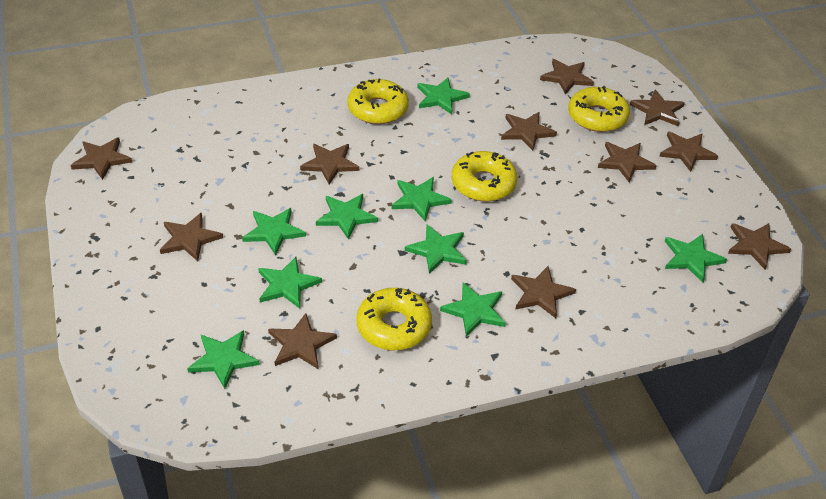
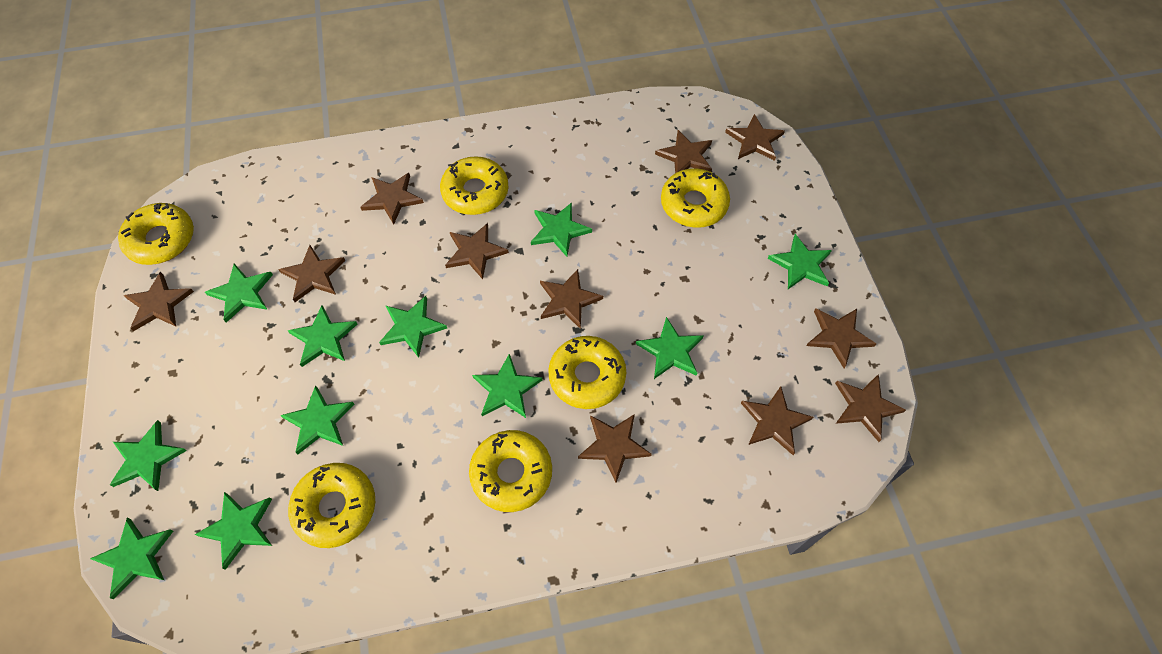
green star: [187,330,260,389] [242,208,306,255] [258,257,322,309] [316,194,378,240] [391,177,452,221] [405,224,467,274] [417,77,470,114] [440,282,506,337] [665,234,727,282] = 9 -> [90,518,173,599] [110,420,187,491] [195,492,272,570] [205,264,273,323] [280,385,354,455] [287,305,357,367] [379,296,447,358] [472,354,542,418] [531,202,592,257] [636,317,704,379] [767,234,832,289] = 11
yellow donut: [347,79,409,124] [356,288,432,350] [452,151,517,202] [568,86,630,132] = 4 -> [118,203,194,265] [288,463,375,548] [440,156,509,215] [469,430,552,512] [548,336,626,409] [661,168,730,228] = 6

